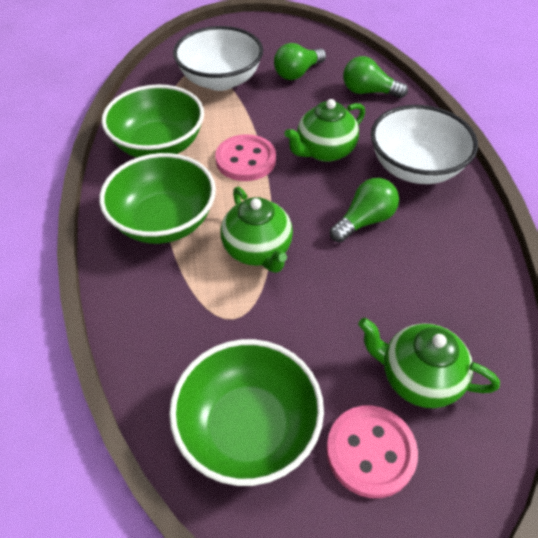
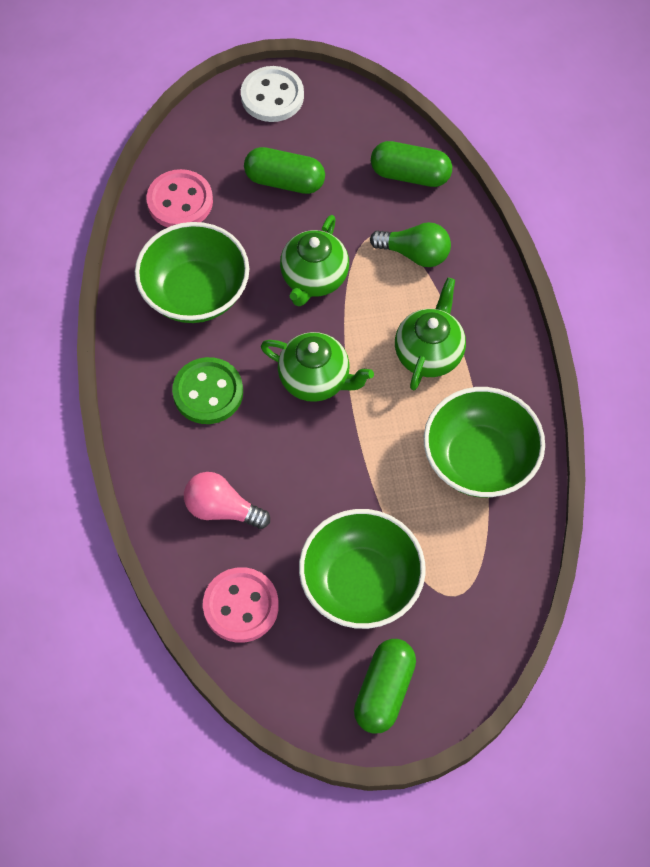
green button: none = 0 -> [172,357,243,424] = 1
green capsule: none = 0 -> [244,147,325,194] [354,639,416,734] [371,141,452,187] = 3
green light bulb: [274,43,326,80] [330,178,399,242] [343,56,408,98] = 3 -> [370,222,451,267] = 1
pink light bulb: none = 0 -> [184,472,270,529] = 1
white bowl: [173,26,263,91] [371,105,478,184] = 2 -> none = 0
white button: none = 0 -> [241,66,304,122] = 1

